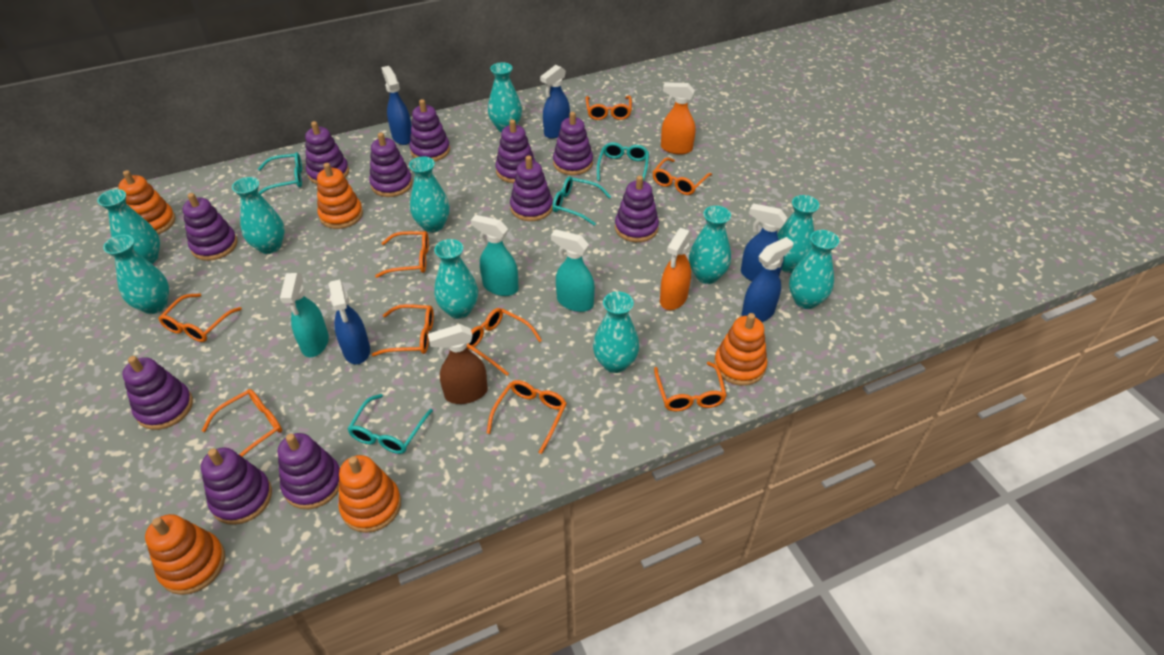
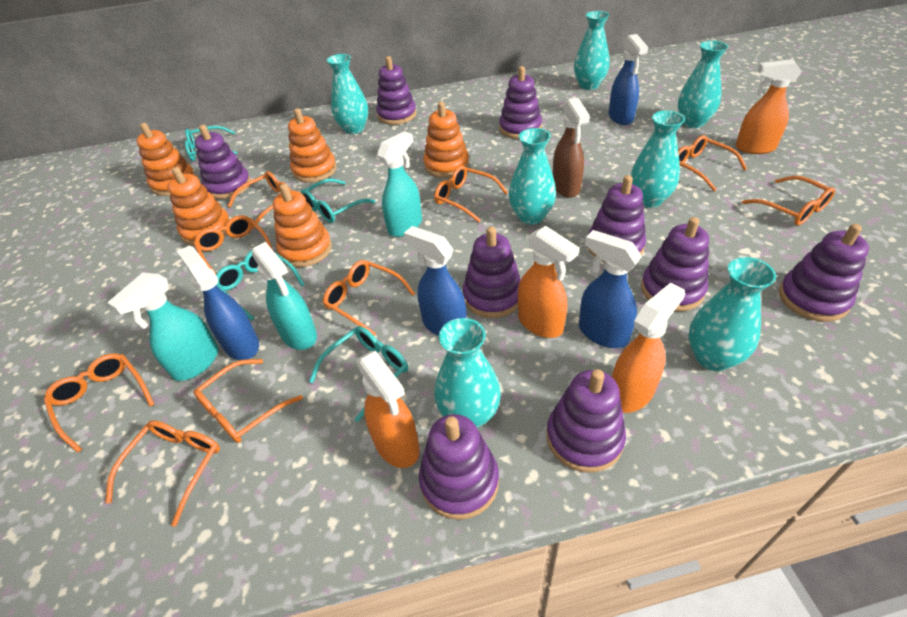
blue spray bottle: [329,279,370,365] [381,66,412,145] [540,65,570,139] [741,203,787,281] [742,237,794,322] = 5 -> [177,245,259,360] [404,226,467,336] [579,230,642,348] [609,34,648,125] = 4
orange spray bottle: [660,228,692,310] [661,82,695,155] = 2 -> [356,351,420,468] [518,226,579,338] [612,283,685,413] [736,59,802,154] = 4
purple stacking toy: [122,356,193,430] [182,193,238,261] [201,448,272,525] [278,433,340,509] [305,121,349,184] [369,133,413,197] [410,99,450,161] [495,119,536,183] [510,155,553,221] [553,112,593,175] [615,176,659,242] = 11 -> [194,125,251,199] [376,56,416,125] [419,414,499,520] [463,226,521,318] [499,66,542,139] [547,369,626,473] [588,175,646,262] [641,217,709,311] [779,224,869,322] = 9
turquoise vase: [97,189,160,264] [103,235,169,314] [232,177,285,254] [409,156,450,232] [434,239,478,319] [488,62,522,132] [593,292,639,373] [689,206,731,284] [777,195,819,273] [789,230,839,309] = 10 -> [327,54,368,134] [434,318,501,428] [509,128,556,225] [574,11,610,90] [630,110,685,208] [678,41,728,128] [688,257,776,371] = 7

